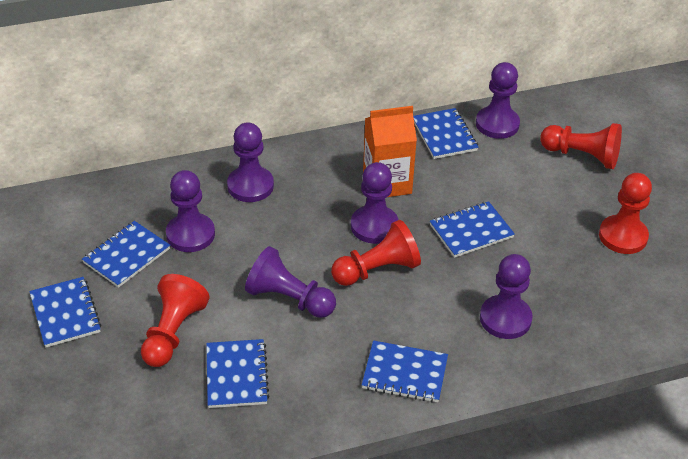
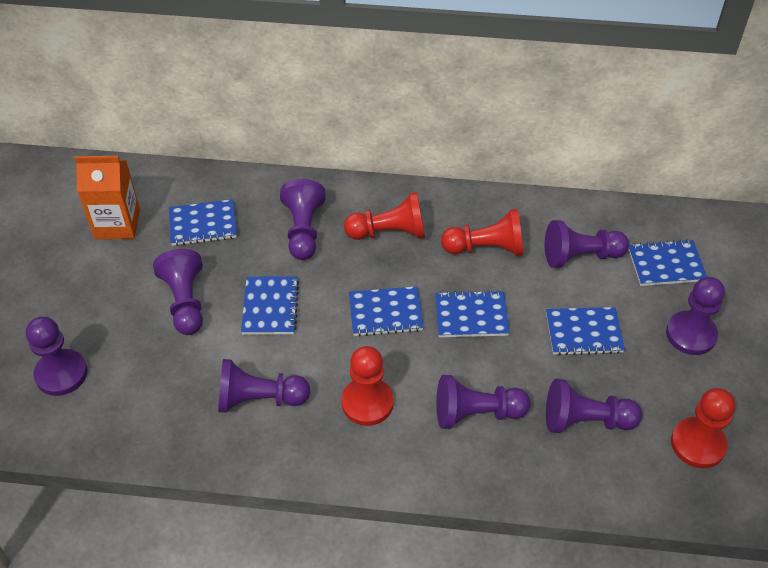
purple pawn: [166,170,215,252] [227,122,274,202] [245,246,336,318] [351,162,399,244] [476,62,520,139] [480,254,533,339] = 6 -> [26,317,88,396] [153,249,203,335] [218,359,310,413] [280,179,326,260] [436,375,531,429] [545,220,629,268] [546,379,642,433] [666,277,725,355] = 8

